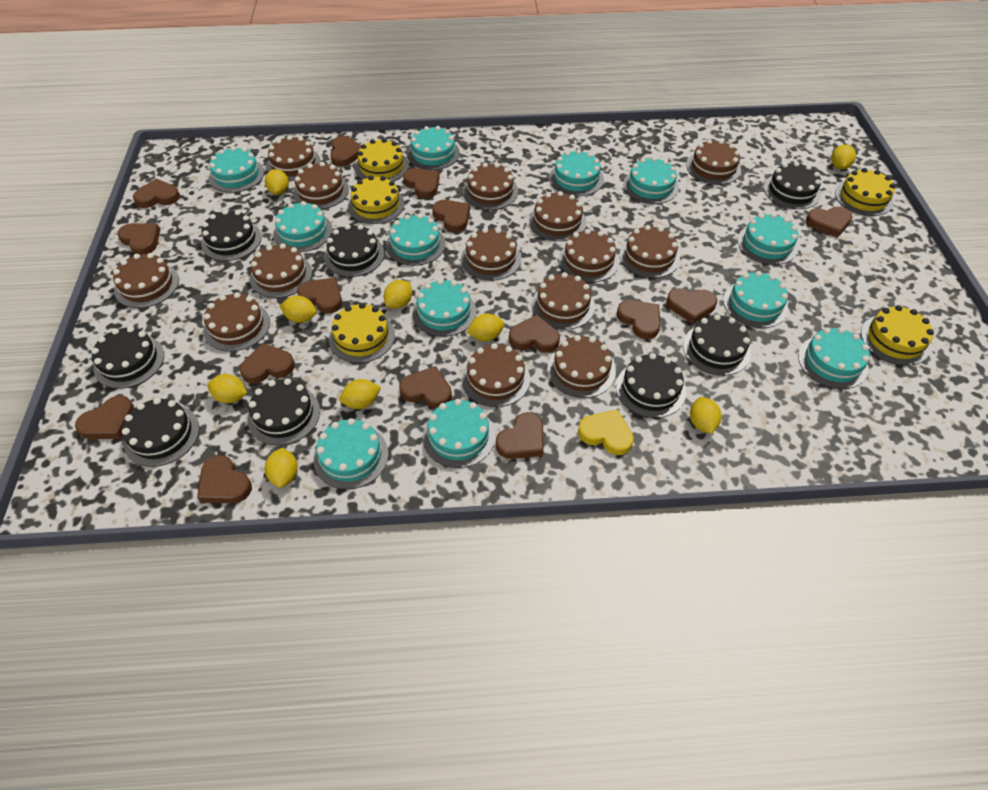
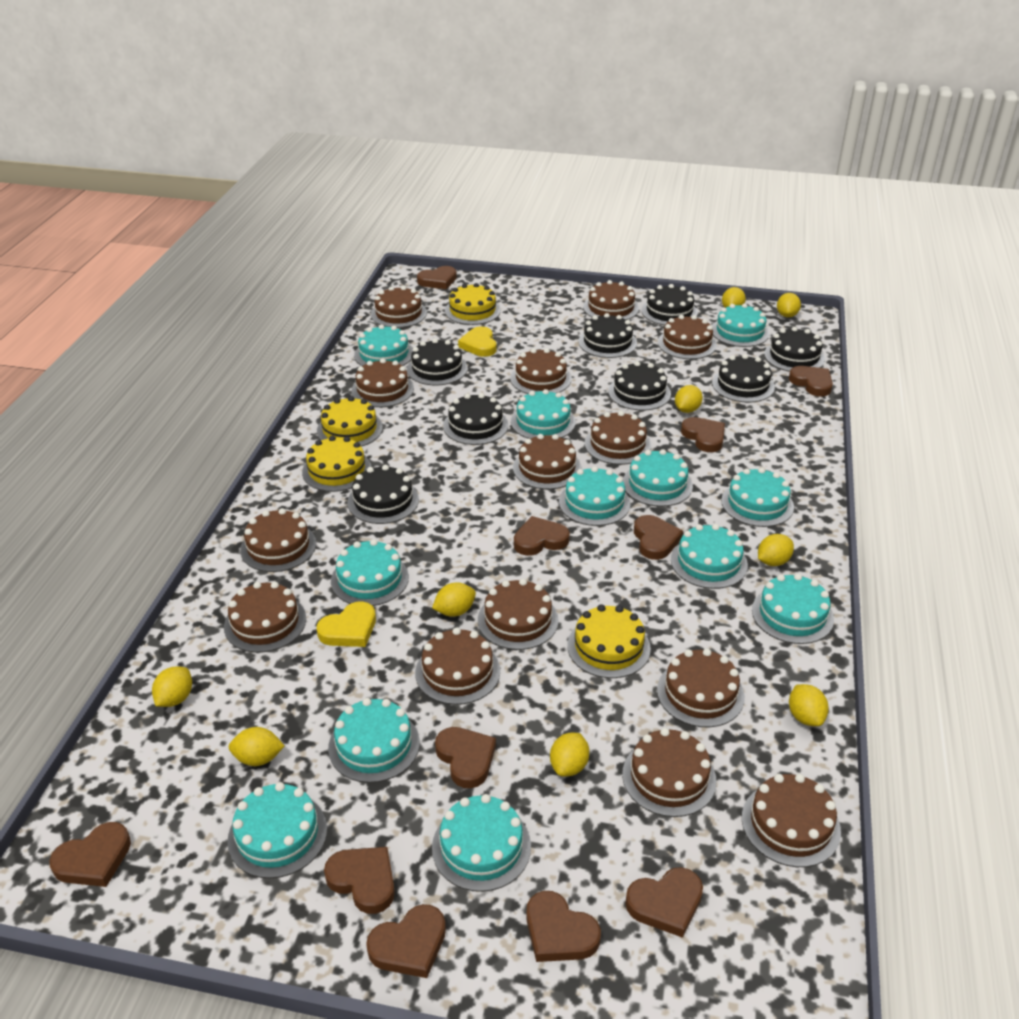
brown heart: [75,395,135,439] [117,223,160,255] [133,179,180,208] [197,455,252,504] [240,343,295,384] [297,278,342,314] [330,136,361,167] [399,366,452,409] [403,168,440,199] [432,200,470,233] [496,412,544,459] [509,315,560,352] [617,300,660,339] [666,288,717,324] [806,207,853,238] = 15 -> [49,822,131,887] [324,847,395,914] [366,904,446,978] [417,266,457,289] [435,727,496,788] [514,516,570,556] [526,891,601,962] [625,867,703,938] [634,515,683,560] [681,417,725,452] [789,366,833,397] = 11
yellow cake: [329,303,395,363] [348,175,404,224] [355,138,409,182] [835,168,895,216] [861,305,934,366] = 5 -> [302,436,371,492] [317,396,383,447] [445,283,501,325] [567,604,651,678] = 4
yellow heart: [578,409,634,455] = 1 -> [317,601,376,647] [458,326,496,357] = 2

